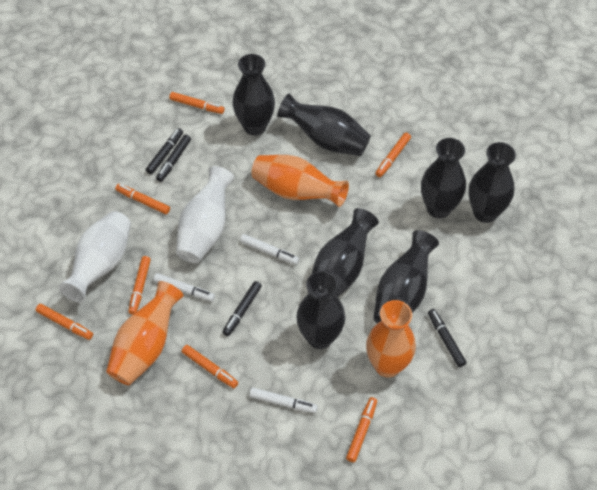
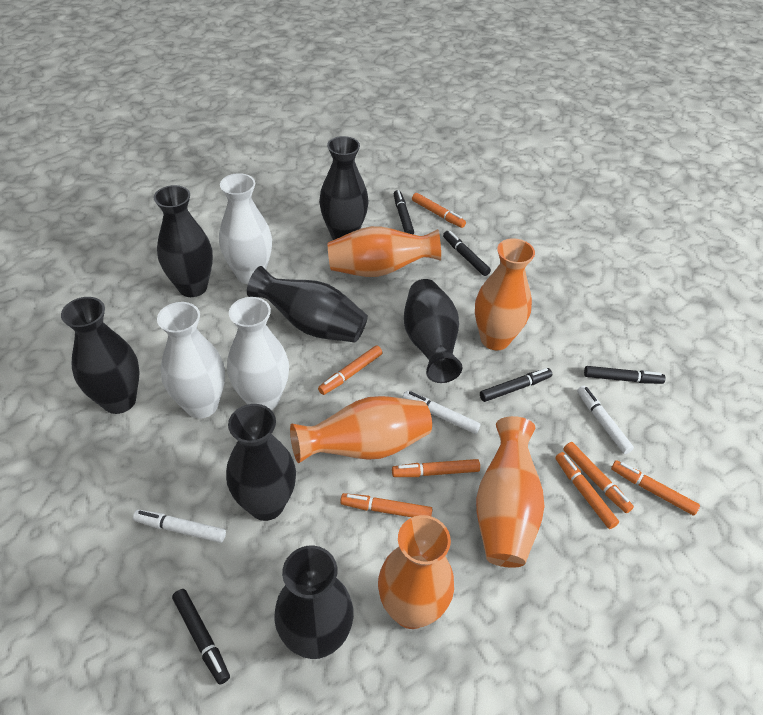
black marker: [146,128,183,174] [156,134,191,182] [223,281,262,336] [428,309,466,367] = 4 -> [172,589,230,685] [394,190,414,234] [443,231,491,276] [480,368,552,402] [584,366,666,384] = 5
orange vase: [106,281,184,385] [251,155,349,207] [366,300,416,378] = 3 -> [290,396,432,463] [328,226,441,277] [378,515,454,629] [475,238,535,350] [476,416,544,568] = 5
white vase: [59,211,131,302] [176,166,234,263] = 2 -> [157,302,225,418] [219,173,272,284] [227,297,289,410] = 3

